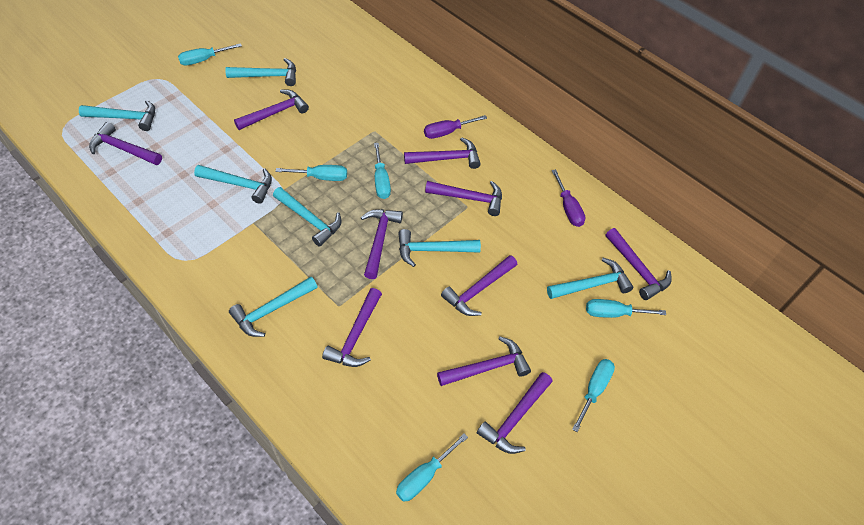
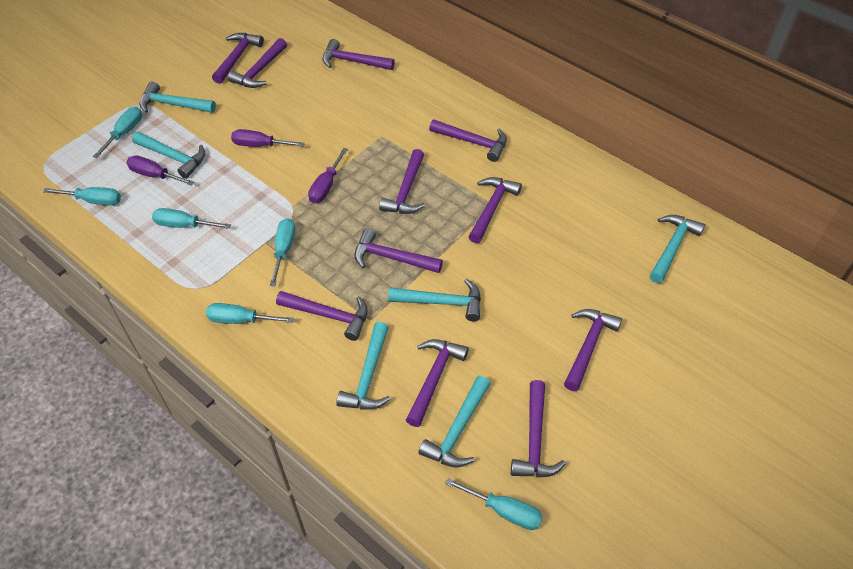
purple hammer: [89,122,162,165] [234,90,309,130] [322,288,382,367] [361,209,403,279] [404,137,481,169] [425,181,502,216] [437,337,531,386] [441,255,517,316] [477,372,553,454] [606,228,672,300] = 10 -> [212,33,264,84] [228,38,287,88] [276,291,368,341] [323,39,395,70] [355,228,443,273] [379,149,424,214] [406,339,469,427] [429,119,507,162] [468,177,522,243] [511,380,566,477] [564,309,622,391] = 11
purple screwdriver: [424,115,487,139] [552,169,586,227] = 2 -> [126,156,194,186] [231,129,305,147] [308,148,348,203] = 3
turquoise hammer: [79,100,155,131] [194,165,272,204] [225,58,296,86] [229,277,317,337] [273,187,341,247] [398,229,481,267] [547,258,633,299] = 7 -> [132,132,205,179] [139,81,216,113] [336,322,390,410] [388,278,481,321] [418,376,490,468] [650,215,705,283] = 6

